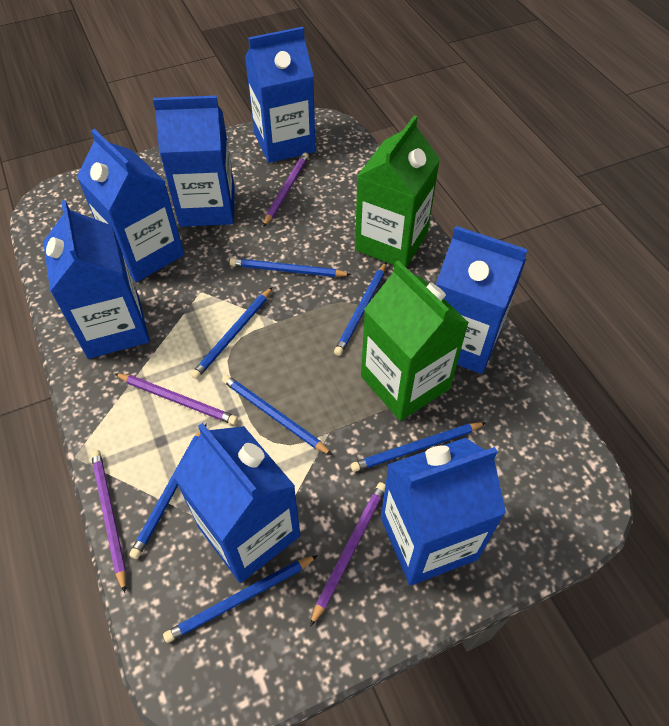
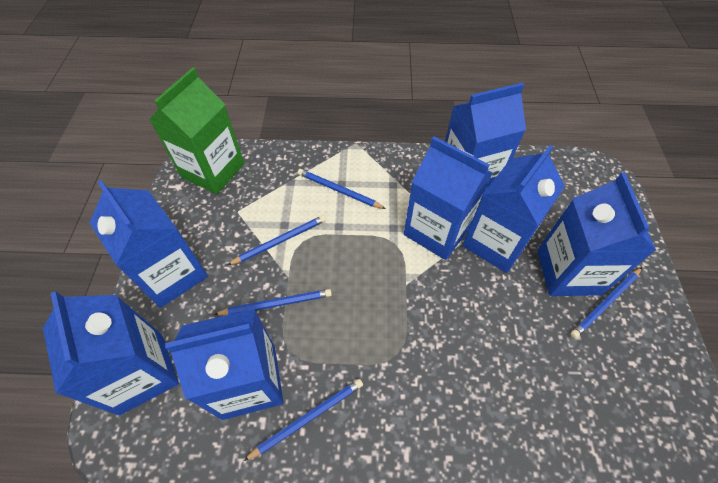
blue pencil: [129,423,207,559] [163,555,318,643] [191,287,272,379] [222,375,332,455] [230,258,351,277] [334,262,387,356] [351,422,486,472] = 7 -> [214,289,332,315] [228,215,326,265] [244,379,363,461] [298,169,386,209] [571,267,642,338] = 5
green carton: [355,115,440,268] [361,260,469,421] = 2 -> [149,67,244,194] = 1
purple pencil: [91,450,126,593] [114,373,238,425] [263,153,309,227] [310,482,386,627] = 4 -> none = 0

